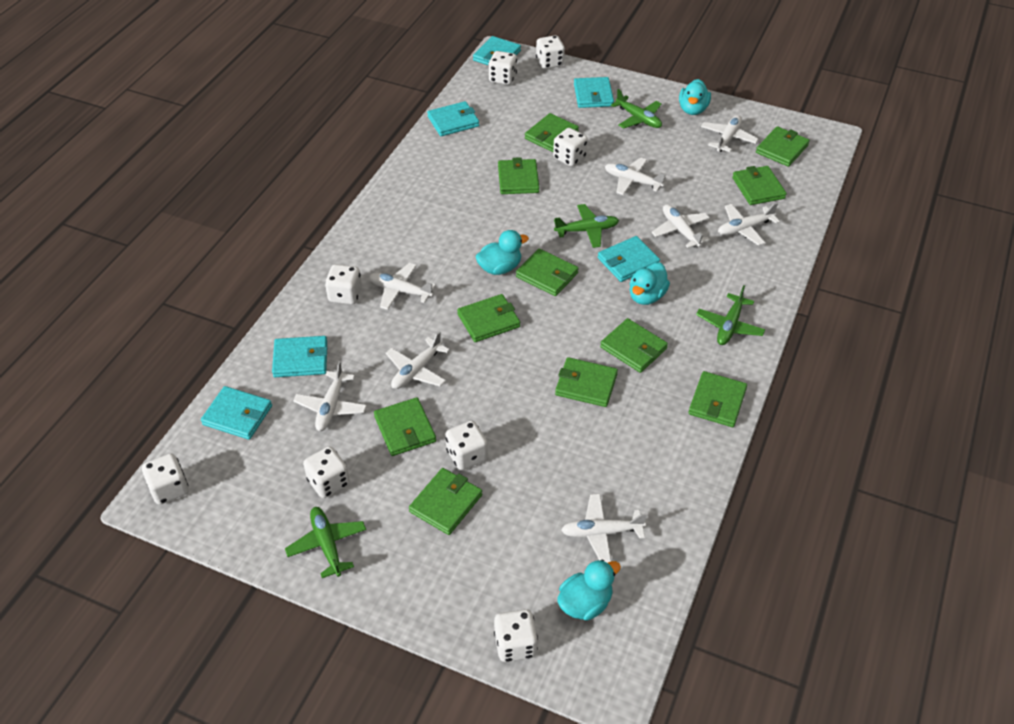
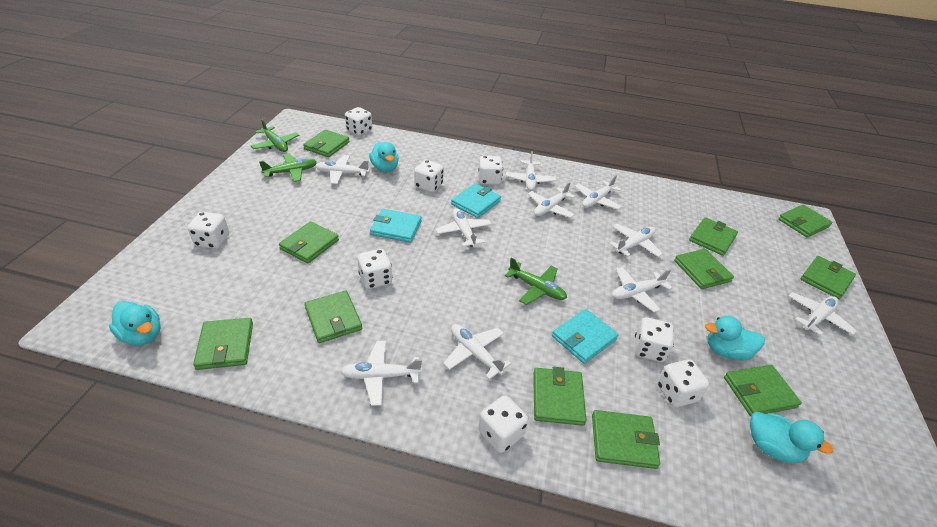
green plane: [285,507,366,578] [554,204,619,248] [611,89,662,129] [696,285,765,345] = 4 -> [251,119,299,152] [259,154,317,182] [505,257,567,305] = 3
turquoise wallet: [201,386,272,440] [272,336,327,377] [427,101,479,136] [473,36,521,65] [574,77,614,108] [598,236,660,282] = 6 -> [370,209,422,243] [451,183,501,218] [552,309,619,364] = 3
white plane: [293,361,367,431] [369,263,436,310] [386,331,450,389] [561,494,647,563] [605,157,666,195] [651,204,710,248] [701,115,759,152] [718,203,780,246] = 8 -> [316,155,369,184] [341,341,422,406] [435,208,492,247] [443,324,511,380] [506,151,556,191] [528,182,575,218] [575,175,622,210] [610,224,663,257] [612,267,672,312] [789,292,857,336] = 10

